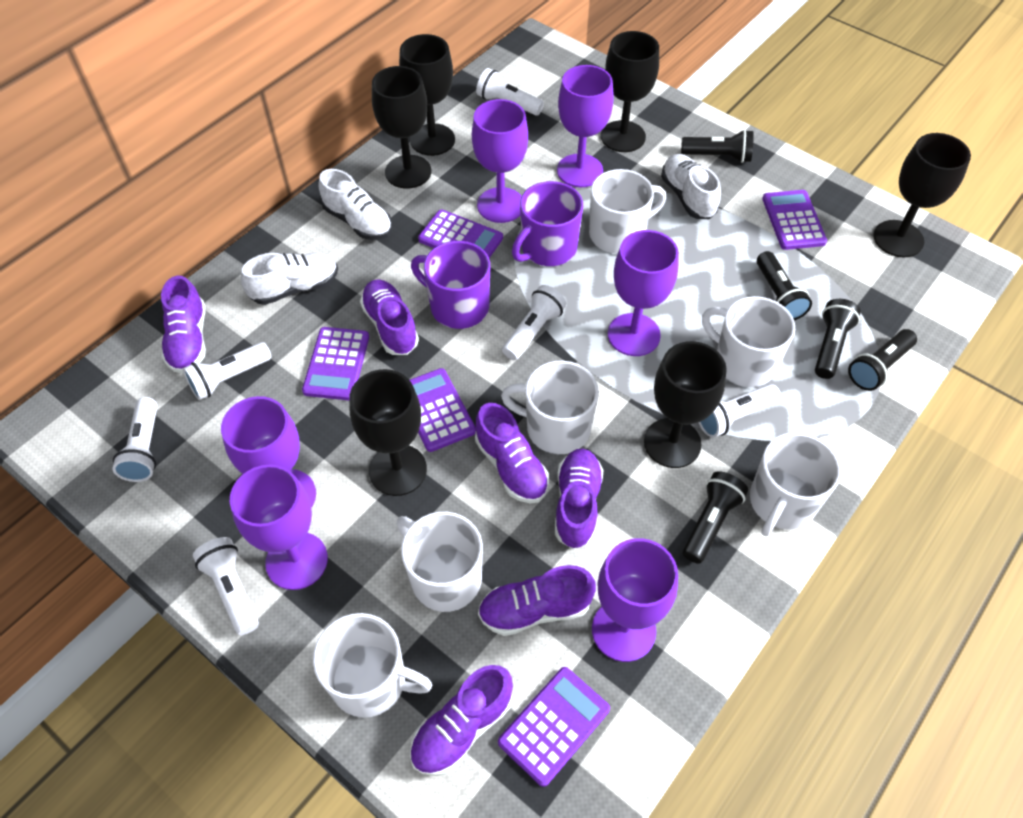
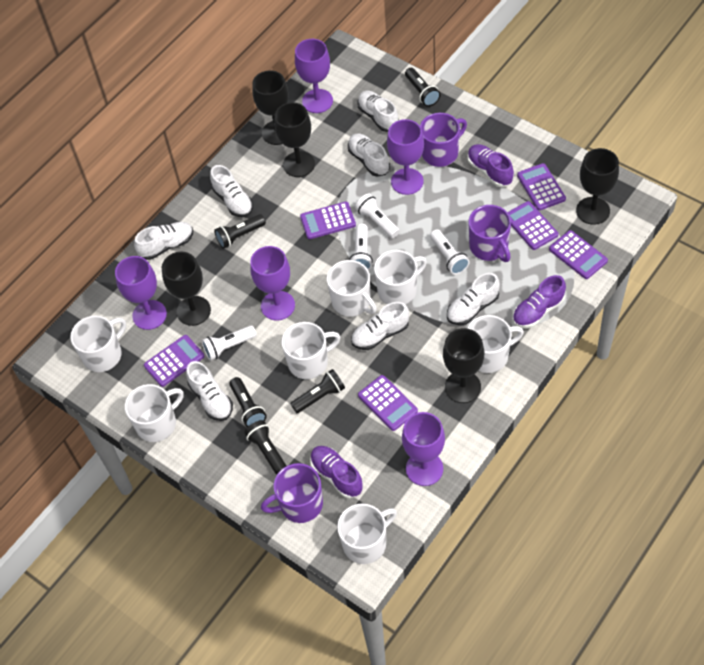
black goblet: [349,369,427,496] [372,66,431,189] [399,34,455,156] [601,31,659,152] [644,341,727,468] [873,133,971,257] = 6 -> [162,252,211,326] [252,70,289,145] [274,102,315,177] [443,328,484,403] [576,148,619,225] = 5
purple calculator: [302,327,369,400] [410,368,476,452] [418,210,503,258] [498,667,610,787] [762,190,827,250] = 5 -> [144,335,204,387] [300,202,356,239] [358,375,418,431] [508,201,558,250] [517,163,566,210] [549,230,608,279] = 6
purple goblet: [221,396,316,508] [230,464,328,590] [472,99,528,223] [557,65,614,188] [592,538,678,662] [608,230,679,356] = 6 -> [115,256,167,330] [250,246,295,321] [295,39,333,113] [387,119,424,195] [402,412,445,486] = 5
purple mug: [411,241,490,329] [512,181,583,266] = 2 -> [261,463,323,523] [420,113,467,167] [469,205,511,262] = 3
purple shoe: [161,275,206,374] [360,279,419,355] [410,665,513,776] [475,403,549,503] [478,565,596,636] [555,448,604,549] = 6 -> [310,446,363,498] [467,144,514,187] [513,275,566,328] = 3
white flashlight: [113,397,158,482] [183,342,272,400] [193,537,259,635] [476,68,544,116] [502,285,567,360] [698,384,781,438] = 6 -> [202,325,257,361] [349,224,373,270] [355,194,400,238] [430,229,470,275] = 4
white mug: [313,613,432,718] [397,512,483,612] [501,361,599,454] [589,169,666,254] [702,296,795,387] [750,433,841,536] = 6 -> [70,316,126,372] [125,384,184,442] [282,322,341,379] [327,260,377,316] [337,503,397,564] [374,250,427,305] [468,315,524,373] = 7
white shoe: [241,253,338,305] [318,169,392,240] [661,154,721,219] = 3 -> [134,222,193,260] [186,361,233,421] [210,165,253,217] [348,134,390,176] [351,302,409,350] [358,91,399,132] [447,273,500,325] = 7

